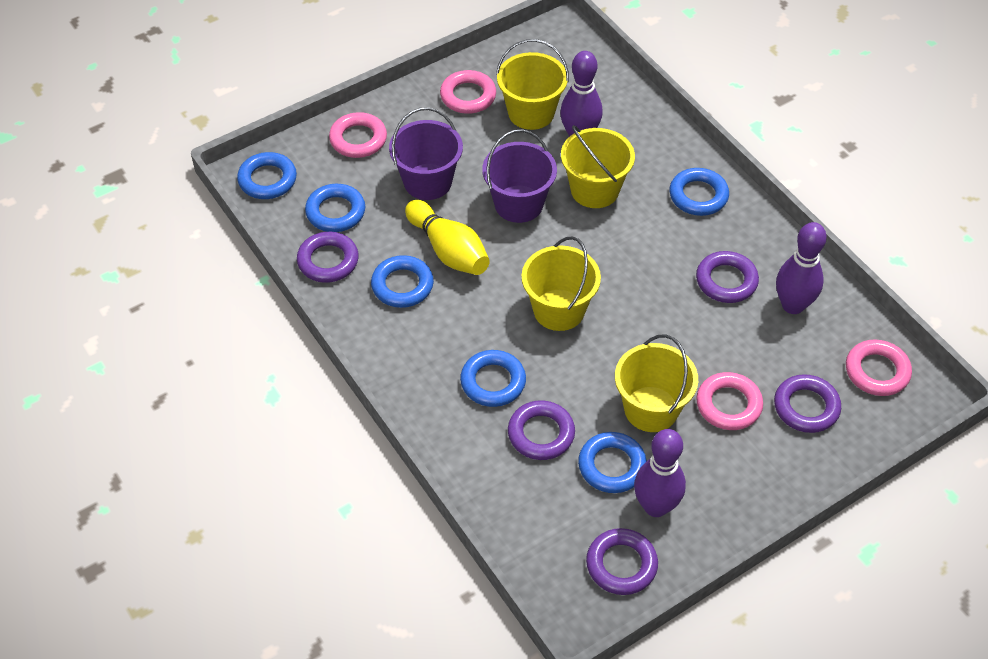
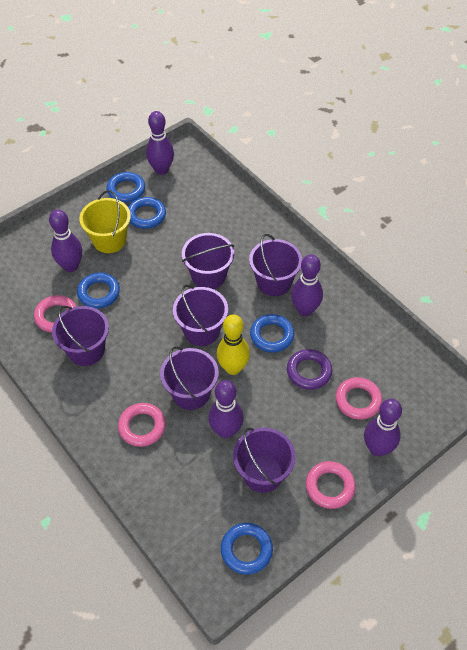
blue ring: [237,152,297,199] [305,184,365,232] [371,255,434,308] [460,350,526,407] [578,432,647,493] [669,168,729,216] = 6 -> [77,273,120,309] [106,172,145,203] [128,197,166,229] [221,523,273,575] [250,314,294,353] = 5
purple bowling pin: [560,51,603,137] [634,429,686,517] [776,222,827,314] = 3 -> [49,209,82,272] [146,111,174,175] [208,380,244,439] [291,254,323,316] [364,399,402,456] = 5
purple bucket: [389,107,463,200] [482,129,557,223] = 2 -> [52,306,109,366] [160,346,219,410] [173,285,228,346] [182,233,234,289] [233,427,296,493] [249,234,302,296] = 6
purple ring: [297,232,359,283] [508,400,575,460] [586,528,658,595] [696,251,759,303] [774,374,841,433] = 5 -> [287,349,332,390] = 1
yellow bucket: [496,39,569,130] [522,236,601,331] [561,125,635,208] [615,334,698,432] = 4 -> [79,190,131,253] = 1

